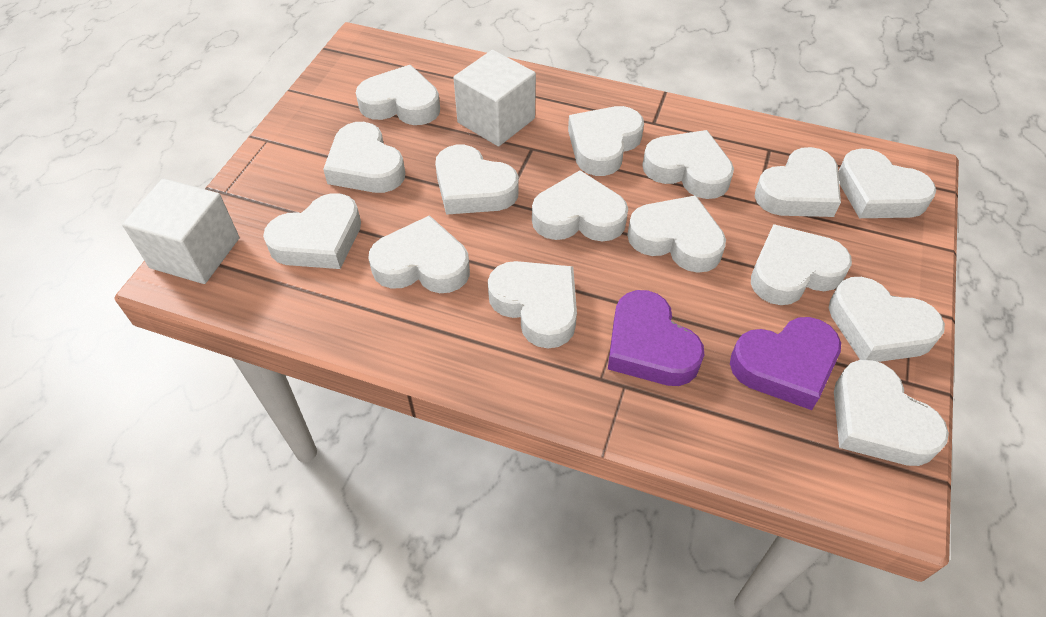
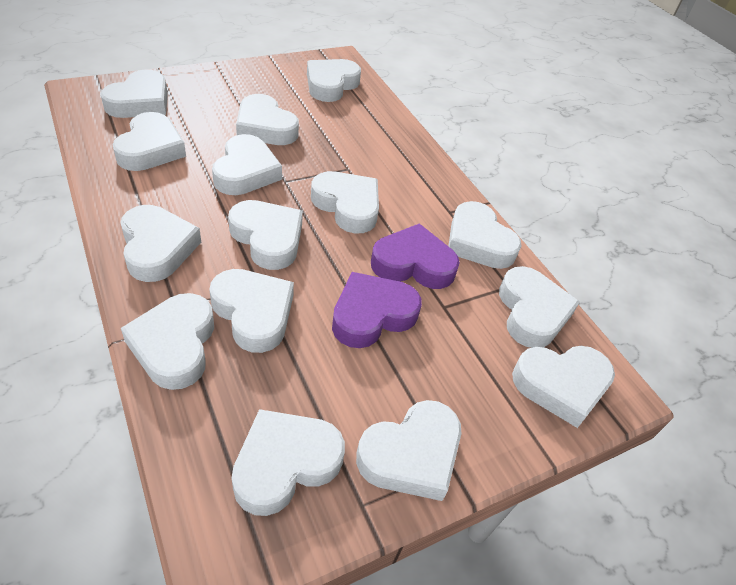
white cube: [122,178,240,284] [454,50,536,146] = 2 -> none = 0

